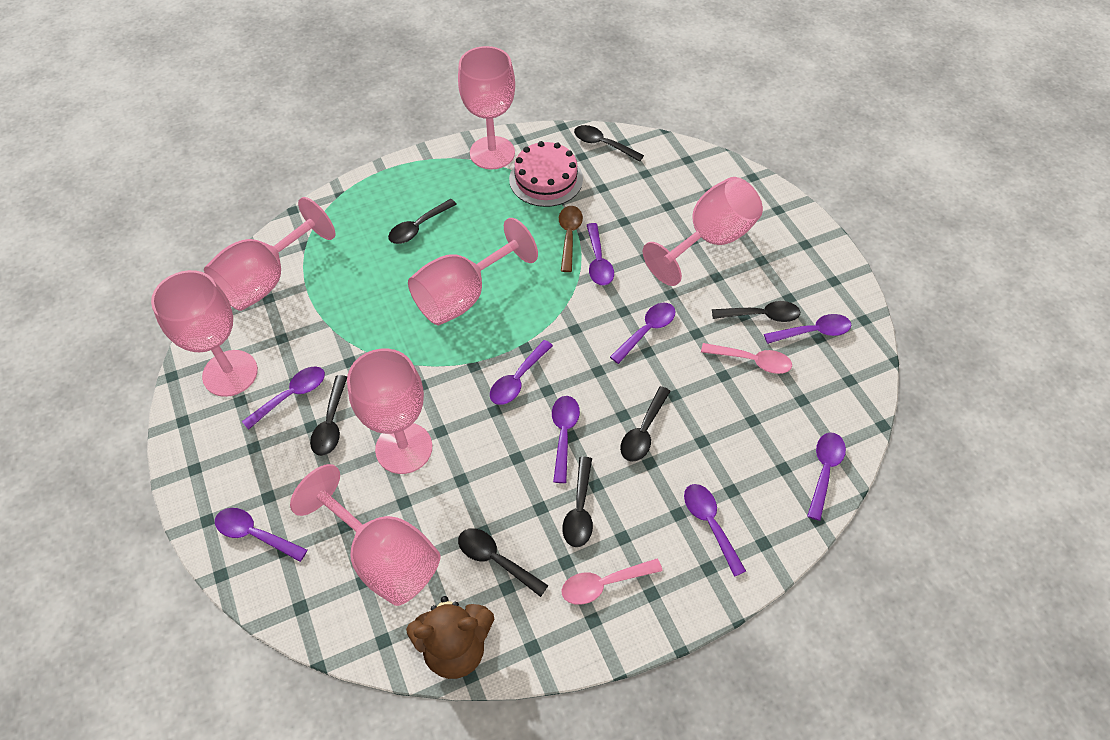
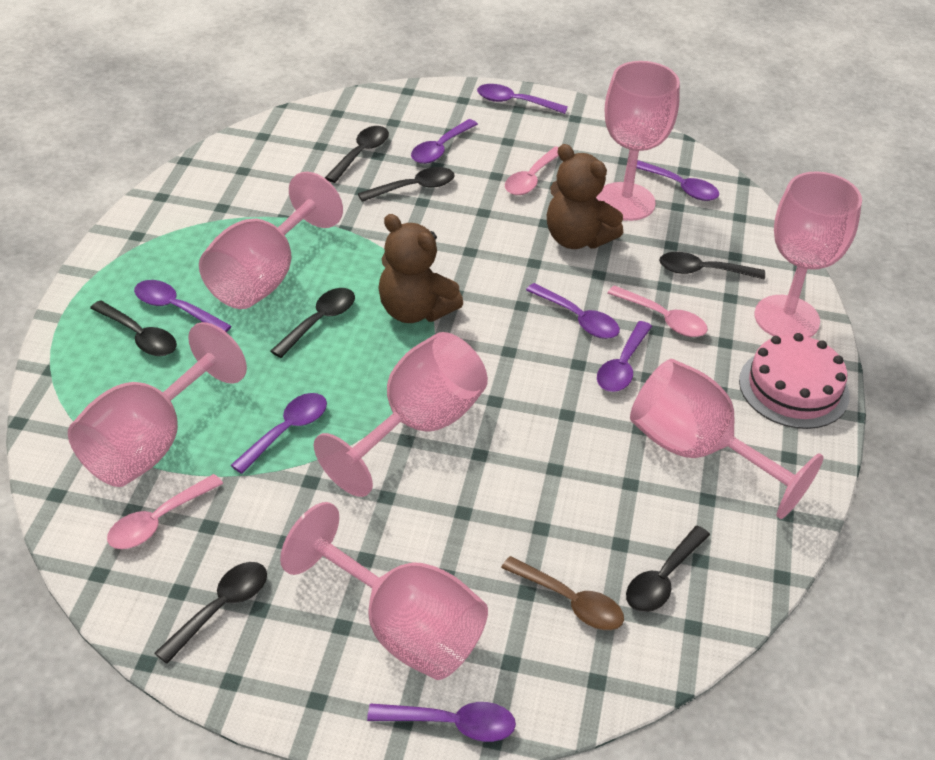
brown teddy bear: [406,596,494,679] = 1 -> [378,214,463,323] [547,144,623,249] = 2
pink spoon: [561,559,662,605] [701,343,792,374] = 2 -> [107,474,223,549] [505,146,559,195] [607,285,708,337] = 3
purple spoon: [215,508,308,562] [242,367,325,430] [490,340,553,405] [552,396,580,483] [587,223,614,286] [610,303,675,364] [684,484,746,577] [764,314,851,344] [807,432,846,521] = 9 -> [134,280,232,332] [231,393,327,474] [367,702,516,742] [411,119,478,164] [477,84,568,114] [526,283,620,339] [597,321,652,392] [636,160,719,201] = 8

